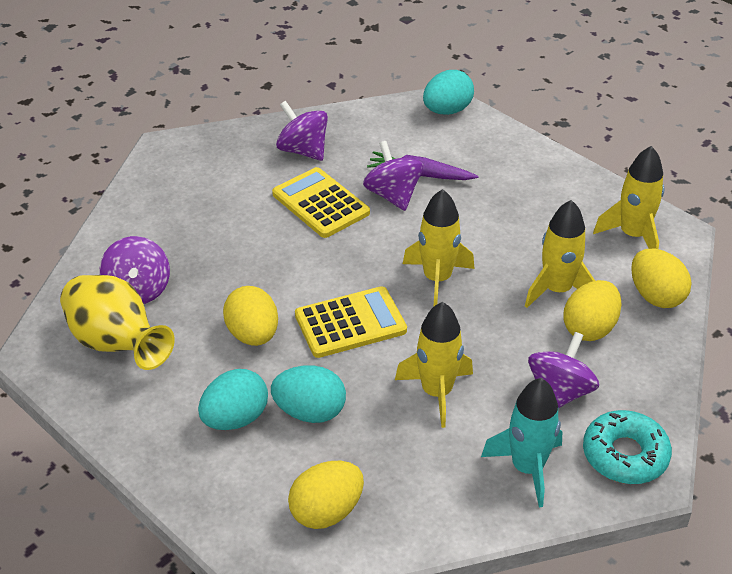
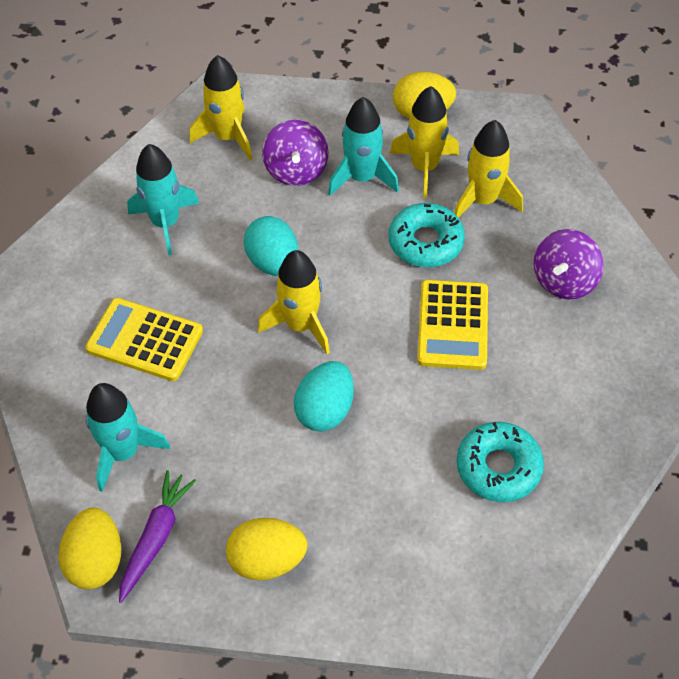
purple spinning top: [100,236,170,304] [276,101,328,161] [363,141,424,211] [528,332,599,408] = 4 -> [262,120,329,186] [534,229,604,299] = 2
turquoise donut: [583,410,672,484] = 1 -> [389,203,465,267] [457,422,544,502] = 2
turquoise egg: [198,369,268,430] [271,365,346,423] [423,70,474,115] = 3 -> [244,216,298,276] [294,361,354,431] = 2
turquoise rocket: [481,378,562,507] = 1 -> [86,383,170,492] [127,144,200,255] [328,97,399,196] = 3
yellow egg: [223,286,278,346] [288,461,364,529] [563,280,622,341] [631,249,691,308] = 4 -> [59,508,122,589] [226,518,307,580] [393,72,456,119] = 3
yellow vase: [60,275,175,370] = 1 -> none = 0

